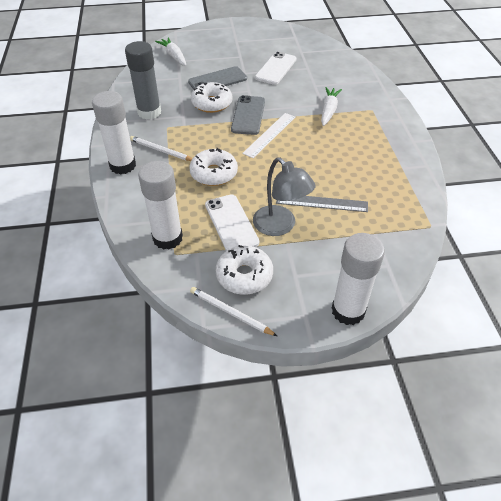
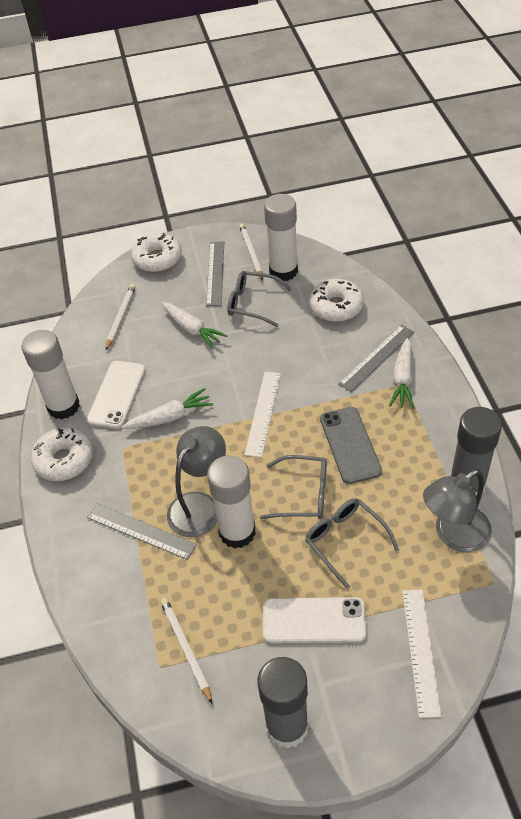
grey glasses: none = 0 -> [227,271,292,327] [260,455,327,519] [305,498,399,589] = 3
grey glue stick: [125,41,161,120] = 1 -> [258,657,309,749] [450,407,502,495] = 2
grey lamp: [253,157,316,236] = 1 -> [167,426,226,537] [423,469,492,552] = 2
grey phone: [188,66,247,90] [231,95,265,135] = 2 -> [320,407,382,484] = 1
grey ruler: [276,196,368,212] = 1 -> [87,503,197,560] [206,242,224,306] [338,325,414,392] = 3
white carrot: [155,37,186,66] [321,87,342,126] = 2 -> [122,388,213,429] [161,302,228,349] [389,338,414,409] = 3
white pencil: [130,136,193,161] [190,287,277,336] = 2 -> [106,284,136,350] [160,598,212,703] [239,224,263,280] = 3
white ruler: [242,113,295,158] = 1 -> [245,372,281,457] [402,590,441,718] = 2

